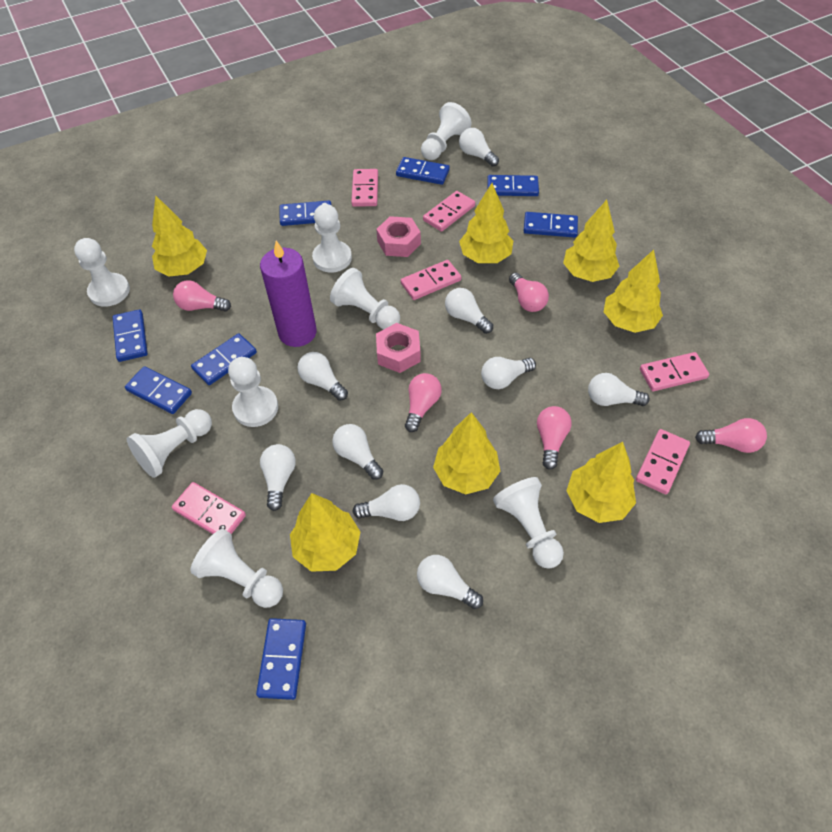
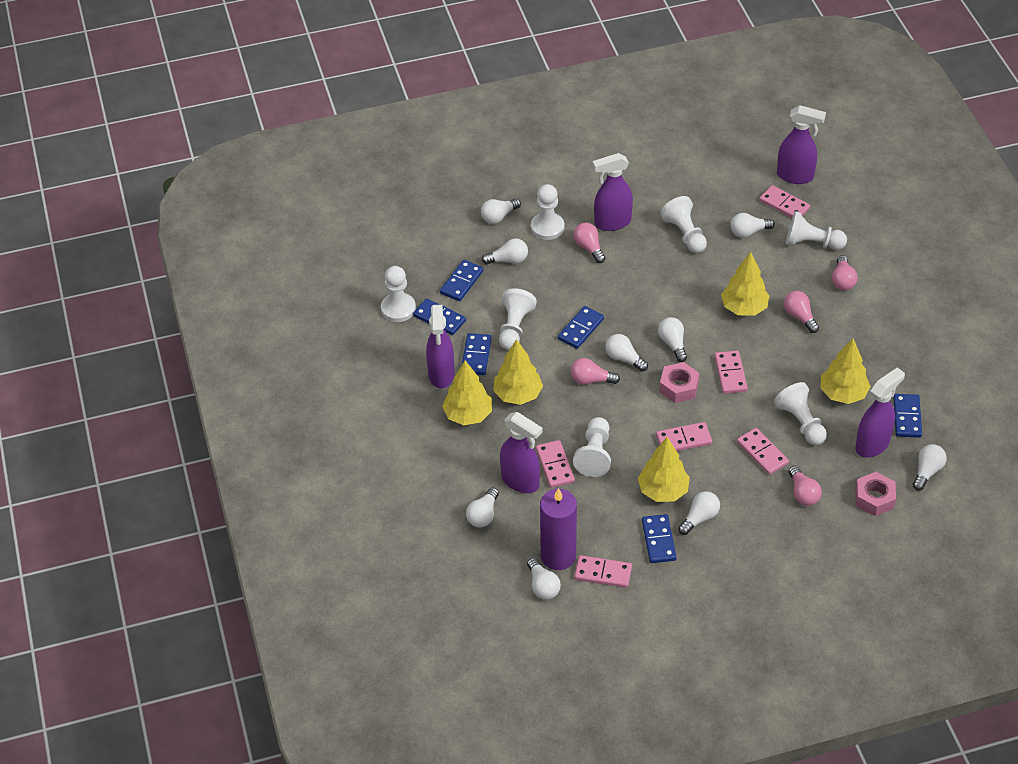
blue domino: [113,309,148,362] [125,366,192,414] [191,333,257,385] [256,618,306,700] [280,201,332,226] [396,157,450,185] [487,175,539,196] [524,212,578,238] = 8 -> [413,298,466,335] [440,260,483,301] [462,333,492,375] [558,306,604,349] [642,514,677,563] [893,394,922,438] = 6
purple spray bottle: none = 0 -> [426,305,455,388] [500,412,542,493] [593,153,633,231] [777,105,826,184] [855,367,905,458] = 5
white pawn: [74,238,130,307] [127,409,212,478] [190,529,283,608] [228,357,278,427] [312,204,352,273] [330,268,400,330] [421,102,471,160] [493,477,564,569] = 8 -> [381,266,416,322] [499,288,537,350] [531,184,564,240] [573,417,611,477] [660,196,707,253] [774,382,827,445] [786,211,847,250] = 7
yellow tree: [152,195,207,277] [290,493,360,572] [433,412,500,494] [459,183,513,263] [563,200,619,282] [566,442,636,523] [604,250,663,333] = 7 -> [442,360,492,425] [493,339,543,405] [638,437,690,502] [721,252,770,316] [820,338,871,404] = 5

